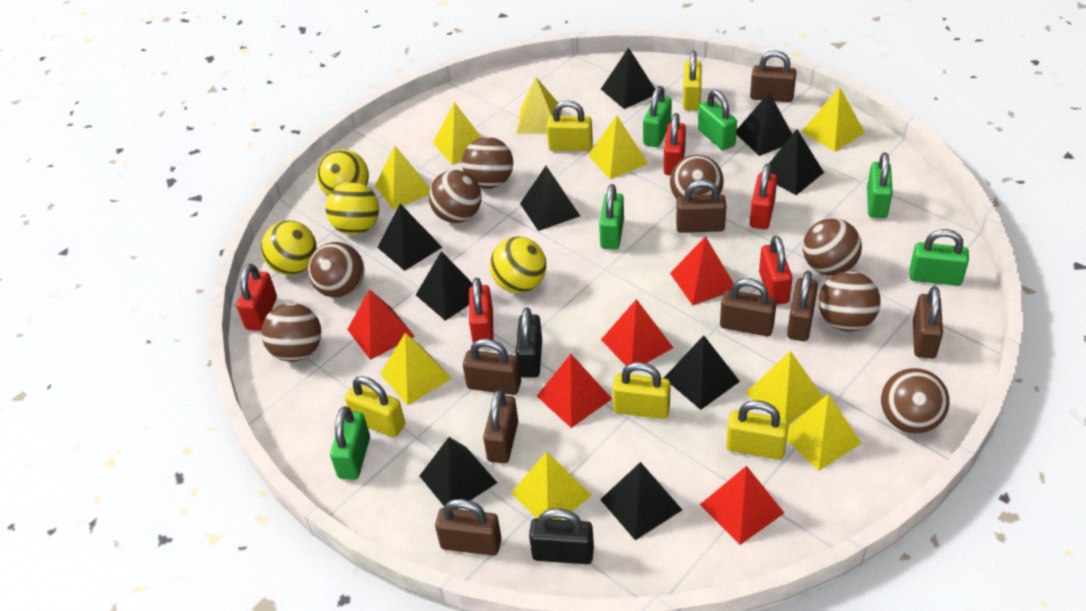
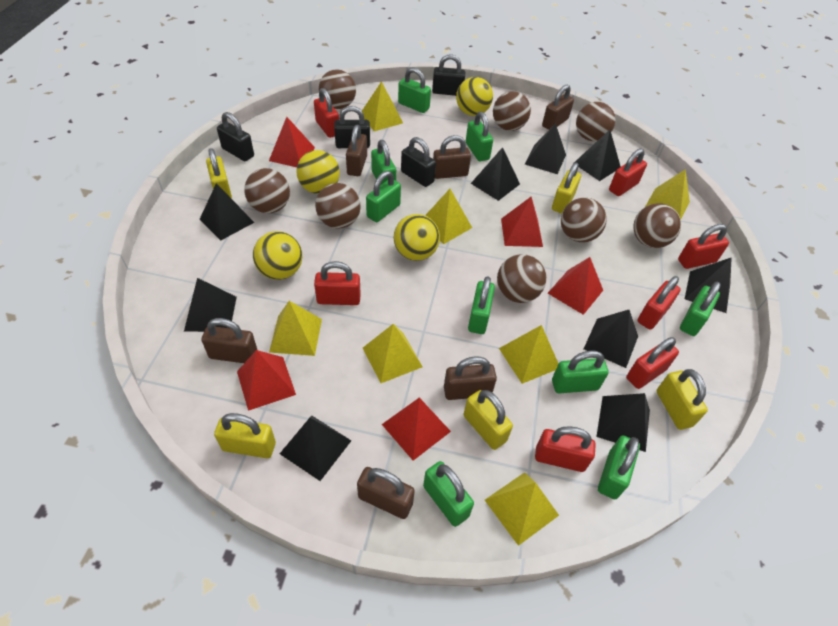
black padlock: [516,307,542,378] [529,508,594,564] = 2 -> [217,112,254,161] [334,106,370,148] [401,137,436,187] [432,54,465,96] = 4
brown padlock: [435,499,502,556] [463,339,521,395] [483,390,518,463] [676,180,726,233] [720,278,777,336] [750,51,797,102] [787,271,818,341] [913,286,943,359] = 8 -> [201,318,257,363] [346,125,367,176] [357,467,415,519] [433,135,471,179] [444,356,497,400] [542,85,574,130] = 6
green padlock: [330,406,370,480] [599,184,624,250] [643,86,672,147] [698,90,737,150] [867,152,893,218] [909,229,969,286] = 6 -> [366,171,401,222] [371,140,396,184] [398,67,431,113] [423,461,474,527] [466,112,493,161] [468,276,495,334] [552,350,609,394] [598,435,640,499] [680,282,721,336] = 9
red padlock: [237,264,277,331] [469,278,494,343] [664,113,686,175] [750,164,777,229] [759,236,792,305] = 5 -> [314,88,339,138] [314,261,361,305] [535,426,596,472] [609,149,647,196] [626,337,679,389] [637,276,681,330] [678,224,729,269] = 7
yellow pyramid: [375,146,430,210] [380,333,452,405] [433,102,482,165] [511,451,592,520] [517,77,562,134] [588,115,648,179] [745,351,824,423] [787,394,862,471] [801,87,865,152] = 9 -> [269,301,322,356] [362,81,403,131] [363,324,423,383] [425,189,472,244] [485,472,559,546] [499,325,559,384] [645,169,690,219] = 7

